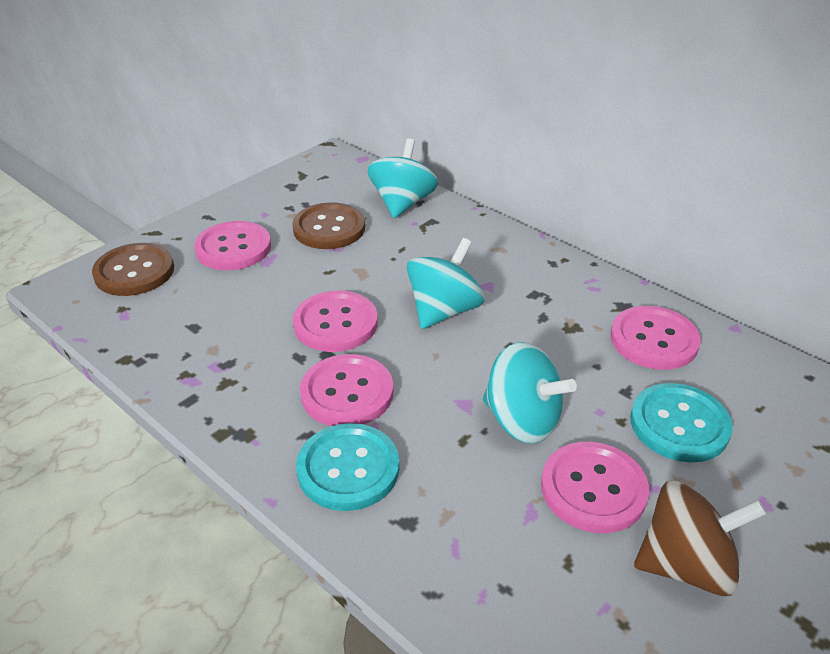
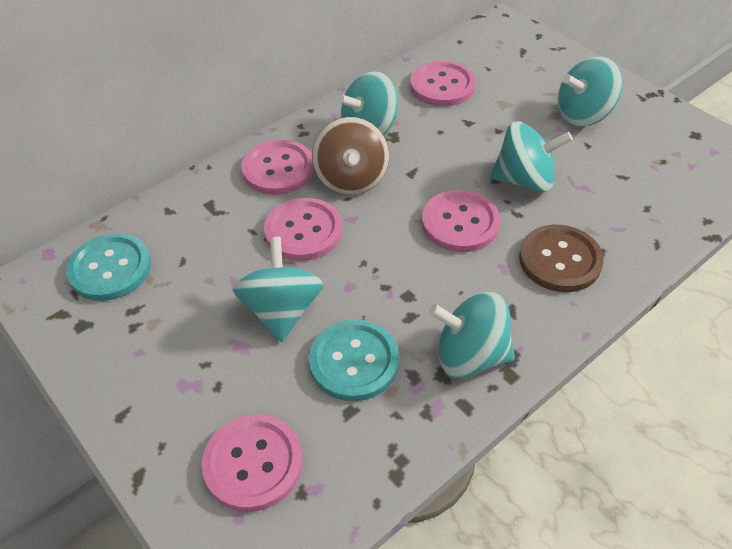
brown button: [92,243,174,296] [292,202,365,249] = 2 -> [519,225,604,292] = 1
turquoise spinning top: [367,138,438,218] [406,238,485,329] [483,342,577,444] = 3 -> [233,237,323,342] [337,71,398,135] [429,292,515,378] [490,122,573,193] [557,56,623,127] = 5

